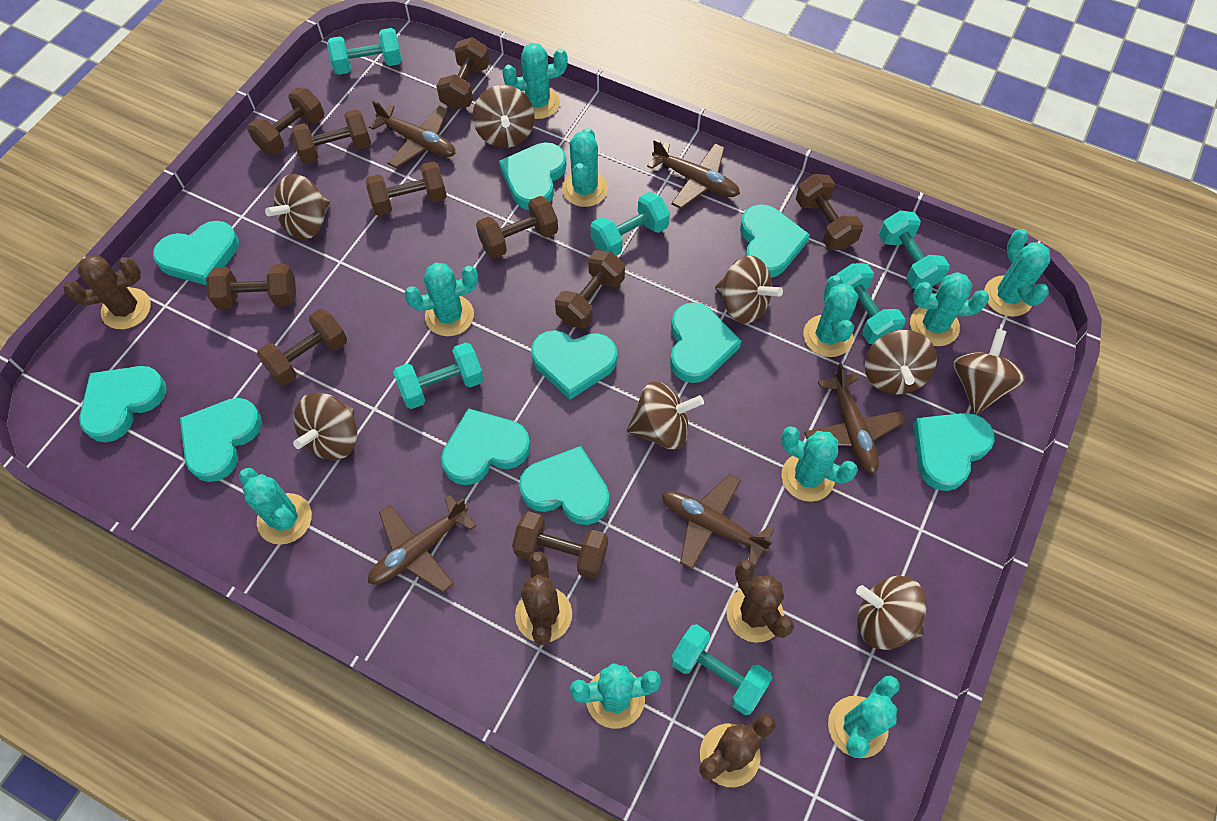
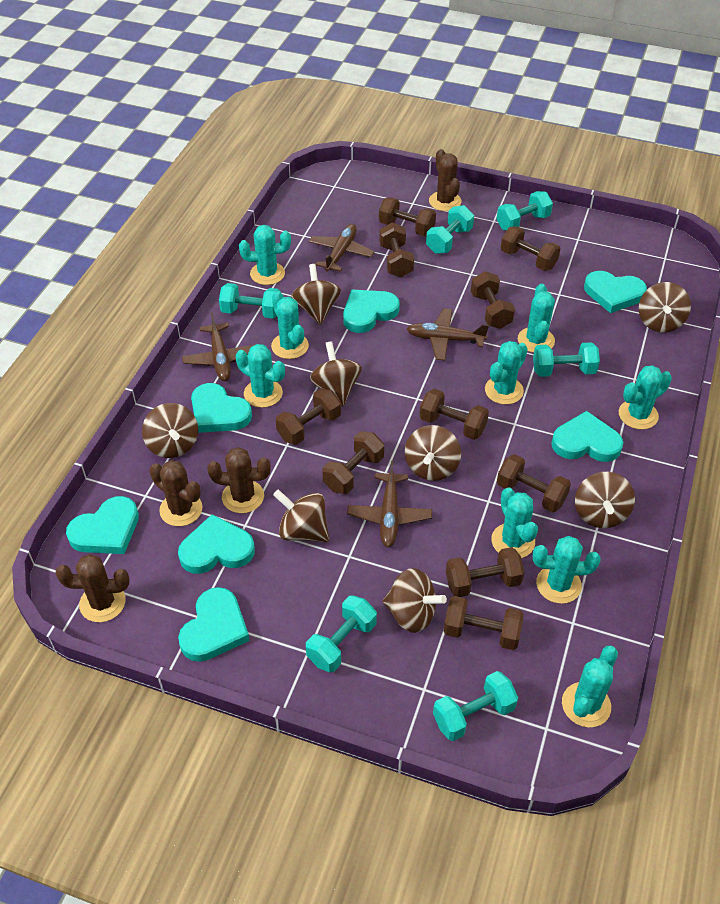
brown plane: [368,495,476,593] [369,100,455,168] [647,139,740,209] [662,474,774,569] [804,363,906,474] = 5 -> [182,312,254,381] [309,224,375,272] [347,460,432,547] [407,308,489,360] = 4
turquoise cactus: [238,468,312,545] [404,263,478,336] [502,43,568,119] [562,128,608,207] [570,663,661,729] [781,426,858,502] [803,275,859,357] [828,676,900,758] [910,272,989,346] [984,229,1050,317] = 10 -> [236,344,285,408] [239,225,291,285] [271,291,309,359] [485,341,528,405] [491,487,538,558] [518,284,555,353] [533,536,601,604] [562,646,618,727] [619,365,672,430] = 9
turquoise heart: [79,366,167,442] [153,221,239,285] [180,398,262,482] [441,408,531,485] [499,142,566,210] [519,446,609,525] [531,330,617,400] [670,302,741,383] [740,204,810,278] [913,413,995,491] = 10 -> [66,496,139,554] [178,514,255,574] [178,587,250,662] [191,383,252,433] [343,290,400,333] [551,411,623,462] [584,271,647,313] = 7

